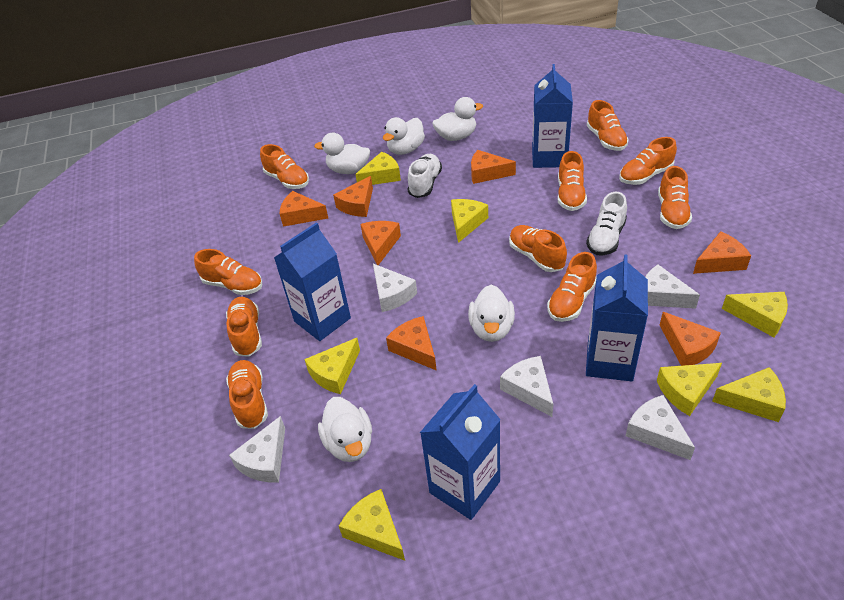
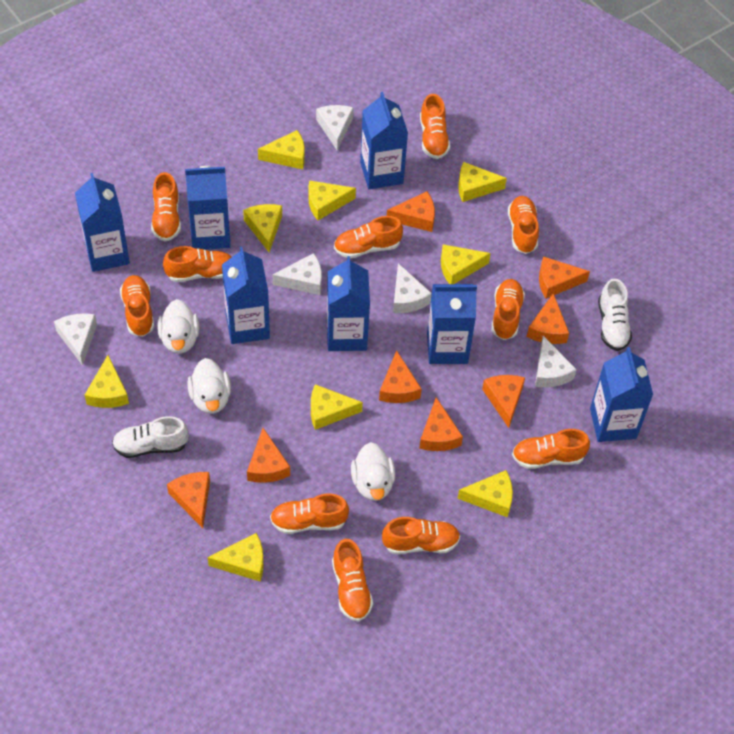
blue carton: [274,222,351,341] [420,384,501,520] [532,64,573,168] [586,254,648,381] = 4 -> [75,173,130,272] [185,166,231,250] [222,247,270,344] [327,256,370,351] [360,92,408,189] [427,284,477,364] [590,347,653,442] = 7
orange cheese: [280,191,328,227] [333,176,373,217] [360,221,401,265] [386,316,437,371] [471,150,516,184] [660,312,721,366] [693,231,751,274] = 7 -> [167,472,210,528] [247,428,290,483] [379,350,422,403] [387,191,435,232] [419,397,463,451] [482,375,525,428] [527,293,569,344] [539,256,590,299] = 8
orange shoe: [194,249,263,295] [226,297,262,357] [226,360,268,429] [260,144,309,189] [509,225,567,272] [547,252,597,322] [558,151,587,211] [587,100,629,151] [619,137,677,185] [658,166,692,229] = 10 -> [120,275,154,337] [151,172,181,241] [163,246,232,282] [270,494,349,534] [332,539,373,622] [334,216,403,258] [382,517,460,554] [420,94,450,159] [492,279,525,340] [508,196,539,254] [512,429,590,469] = 11
white duck: [314,133,370,174] [318,397,372,462] [383,117,425,155] [432,97,483,141] [468,285,515,342] = 5 -> [157,299,200,354] [187,358,231,414] [351,442,395,501] = 3
yellow cheese: [304,338,360,394] [339,489,405,561] [355,152,401,185] [451,199,488,243] [657,363,722,416] [712,367,786,422] [722,292,788,337] = 7 -> [85,355,129,408] [208,533,264,582] [243,204,282,252] [258,130,305,169] [308,180,356,220] [311,384,363,430] [441,244,491,284] [457,470,513,518] [458,162,507,202] = 9

